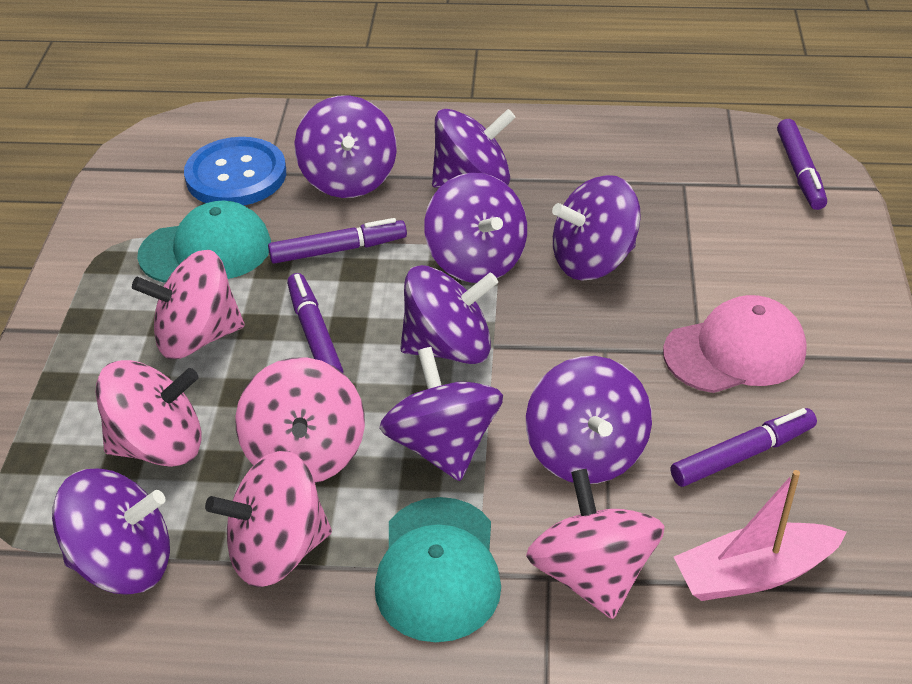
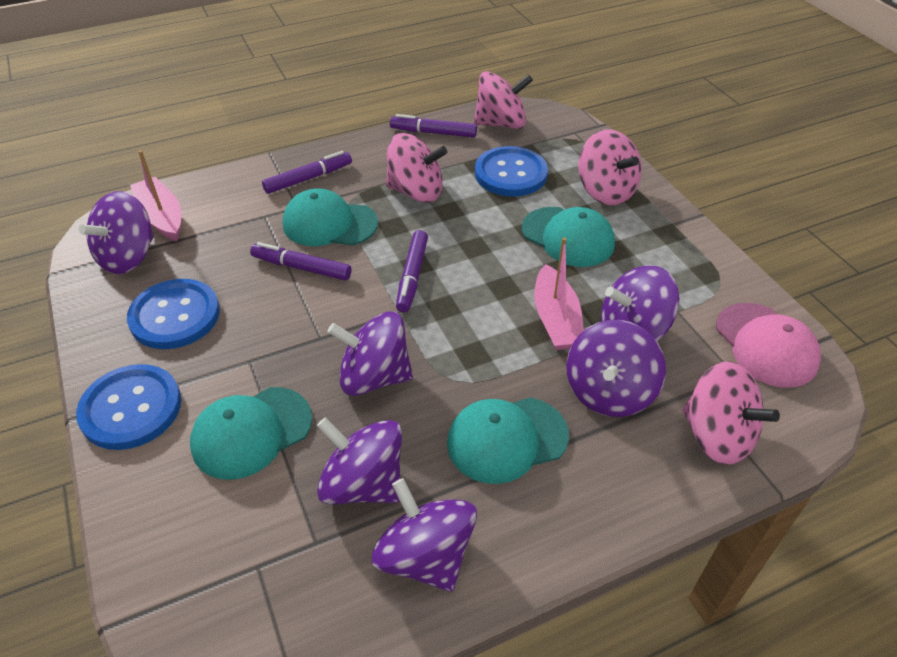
blue button: [184,137,286,206] = 1 -> [76,364,181,450] [127,279,220,349] [475,146,548,197] = 3
pink boat: [674,470,847,601] = 1 -> [130,150,181,242] [534,237,584,350] = 2
pink spinning top: [96,360,202,467] [132,250,244,359] [205,450,332,587] [235,357,365,483] [526,469,664,619] = 5 -> [386,133,447,203] [474,71,533,129] [578,129,642,205] [682,362,780,465] = 4
purple spinning top: [52,469,170,595] [295,95,397,198] [380,347,503,481] [400,265,498,364] [424,173,527,283] [432,109,516,188] [526,356,652,484] [552,175,641,281] = 8 -> [79,191,154,274] [317,417,402,504] [328,312,413,396] [372,478,477,592] [566,320,666,417] [601,265,679,342] = 6
turquoise cap: [137,201,271,283] [375,497,501,642] = 2 -> [190,387,312,480] [282,189,378,246] [447,397,569,484] [522,207,615,267] = 4

